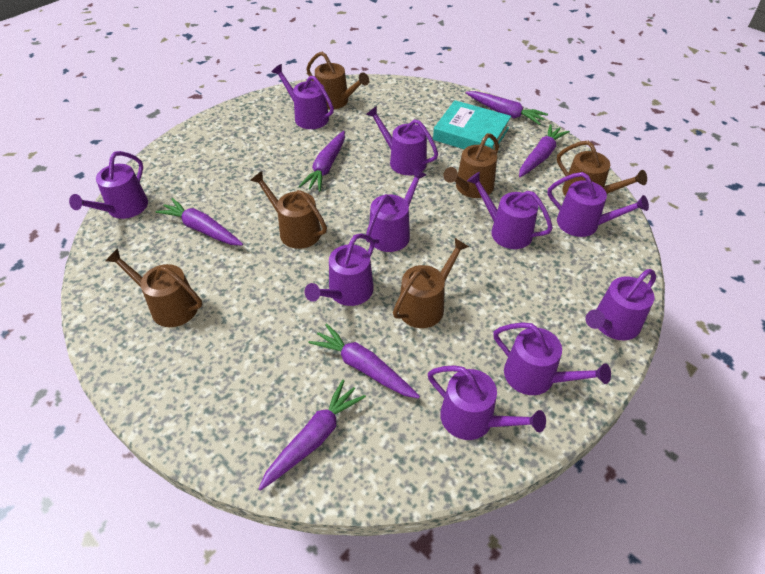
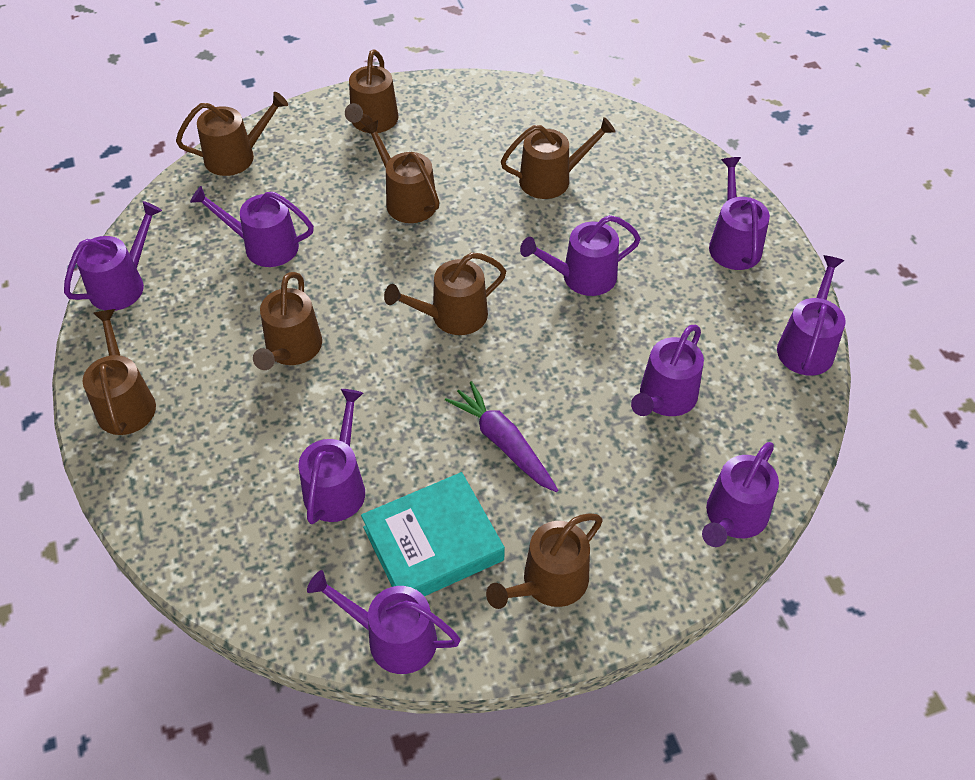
brown watering can: [106,248,202,327] [250,171,327,249] [306,52,369,110] [393,238,469,328] [443,133,499,198] [557,141,647,196] = 6 -> [83,309,156,435] [176,92,288,176] [253,272,322,370] [345,49,399,133] [361,120,440,223] [384,252,506,335] [486,513,603,609] [501,117,616,199] = 8
purple carrot: [155,198,243,246] [258,380,366,491] [299,131,345,192] [309,323,420,399] [465,91,548,125] [519,124,570,177] = 6 -> [445,381,558,492] = 1
purple watering can: [69,151,148,219] [272,64,334,129] [305,233,375,306] [366,106,438,175] [366,168,426,252] [428,365,546,440] [467,172,553,249] [494,322,611,395] [548,172,649,237] [586,269,656,340] = 10 -> [64,201,162,311] [190,186,314,267] [299,389,365,524] [307,570,461,674] [520,215,641,296] [631,325,704,416] [702,442,779,547] [709,157,770,270] [777,255,846,376] = 9

